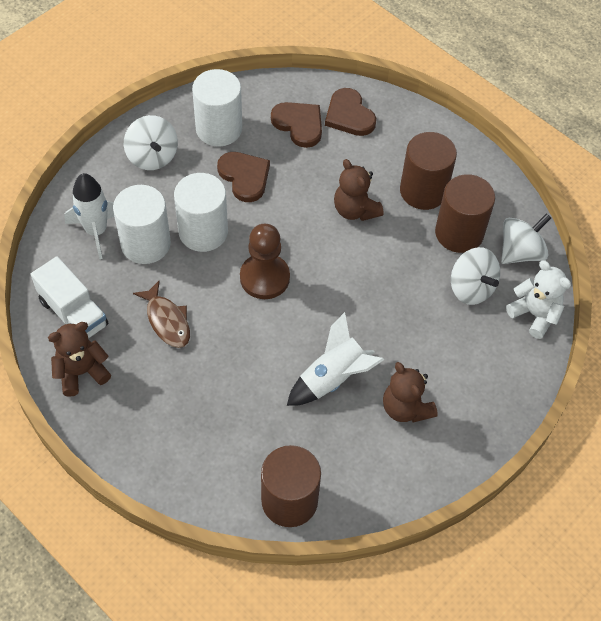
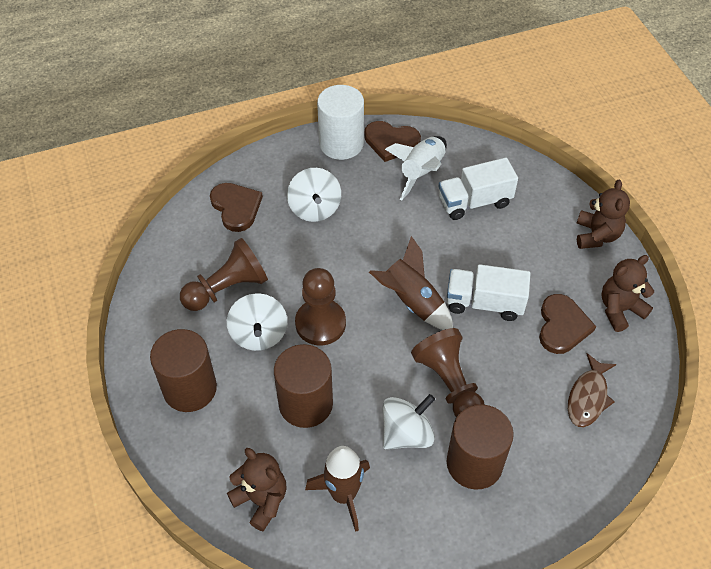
brown pawn: [240,224,290,299] = 1 -> [180,238,268,311] [295,268,346,345] [411,328,485,417] = 3
brown rocket: none = 0 -> [305,446,370,532] [369,236,453,330] = 2
white cylinder: [113,185,171,264] [174,173,228,252] [192,69,242,147] = 3 -> [317,85,364,160] = 1
white rocket: [64,173,114,259] [287,312,384,406] = 2 -> [385,136,447,200] = 1
white teddy bear: [506,260,571,339] = 1 -> none = 0
white truck: [31,256,108,339] = 1 -> [438,158,518,220] [447,264,531,321] = 2

